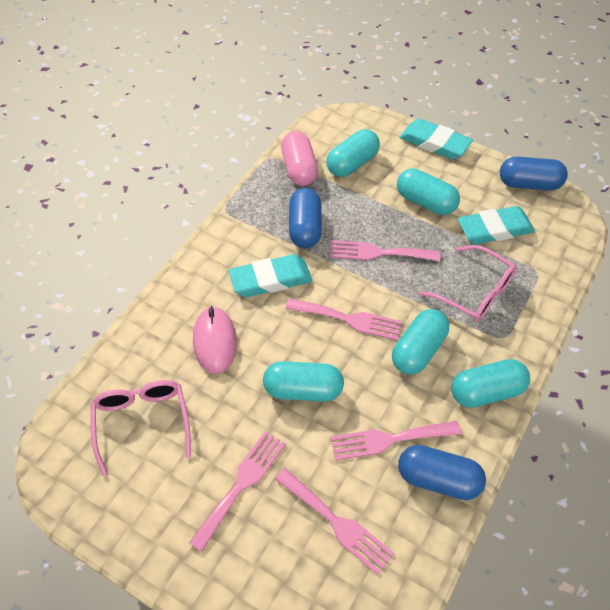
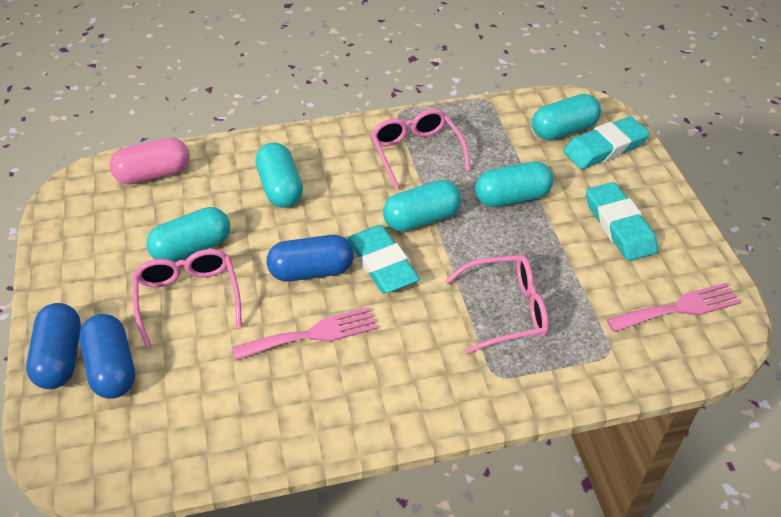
pink fork: [189,431,285,552] [275,468,395,575] [286,298,402,341] [330,240,440,261] [330,421,461,461] = 5 -> [232,307,377,360] [606,282,741,332] = 2
pink glasses: [91,380,191,476] [419,245,517,322] = 2 -> [133,249,242,348] [371,109,470,190] [445,255,549,354] = 3
pink mouse: [193,306,237,374] = 1 -> none = 0

